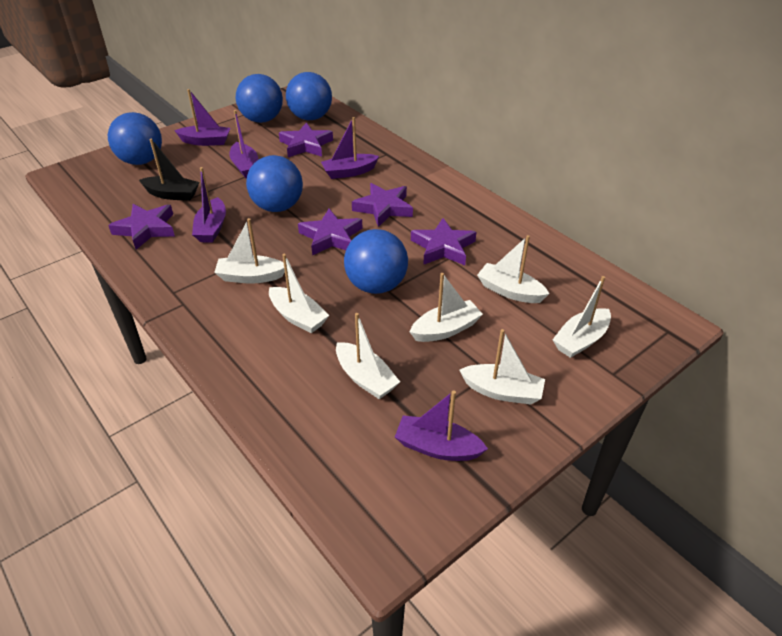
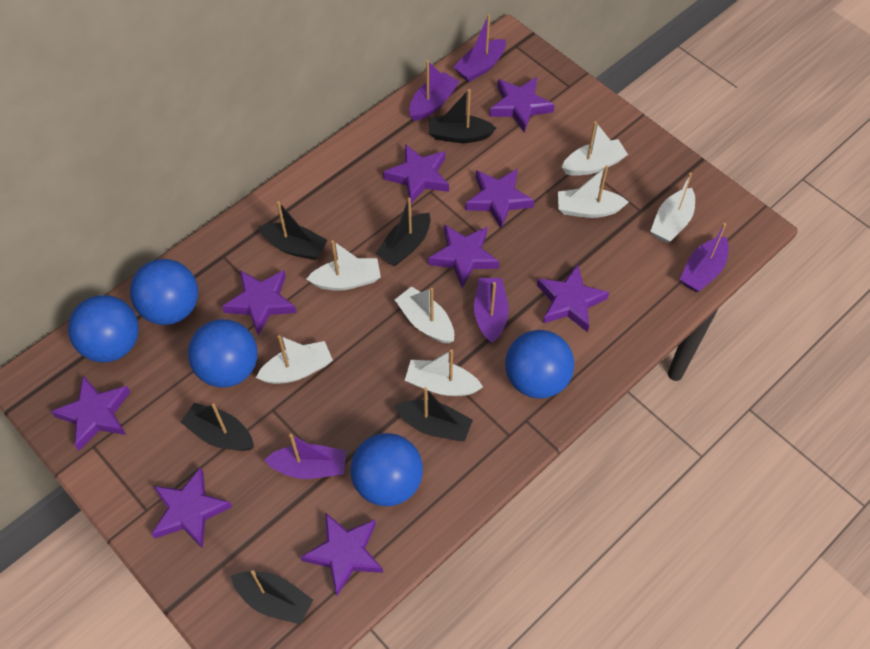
black boat: [139,138,199,201] = 1 -> [180,402,254,451] [231,570,313,625] [258,201,328,260] [376,197,430,267] [394,387,473,441] [429,89,496,143] = 6
purple star: [108,204,175,250] [279,123,333,157] [298,209,363,255] [352,183,413,227] [411,218,476,265] = 5 -> [51,376,130,451] [151,467,232,549] [222,270,297,335] [301,512,383,596] [383,144,449,203] [428,224,499,288] [465,169,534,229] [489,77,555,133] [537,264,609,332] = 9

